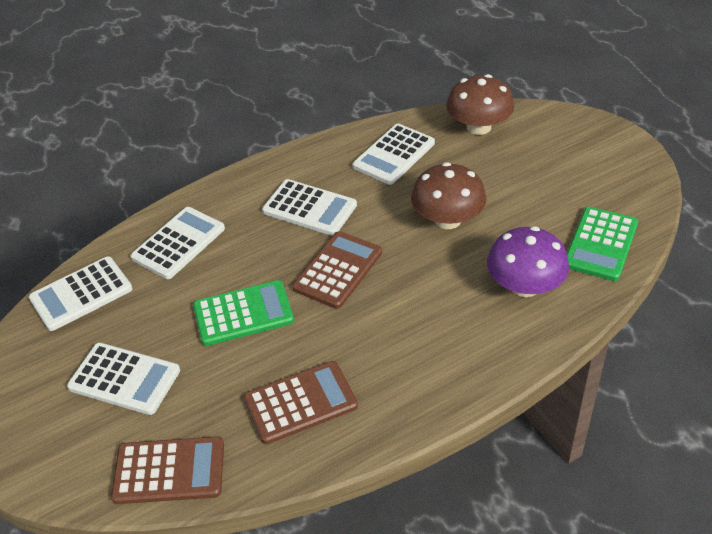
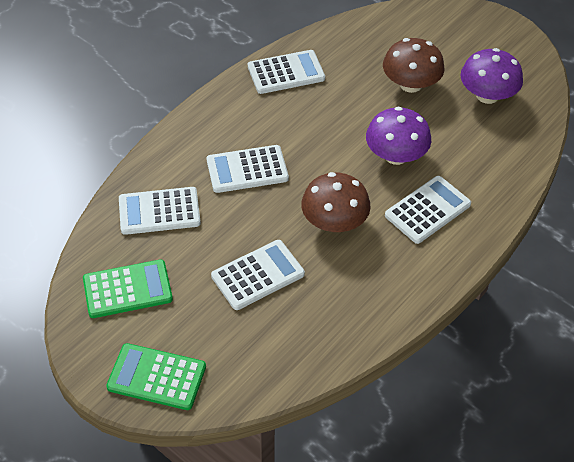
brown calculator: [111,436,224,504] [244,361,358,444] [292,231,382,309] = 3 -> none = 0
purple mushroom: [487,226,569,297] = 1 -> [366,107,431,165] [461,48,523,104] = 2

